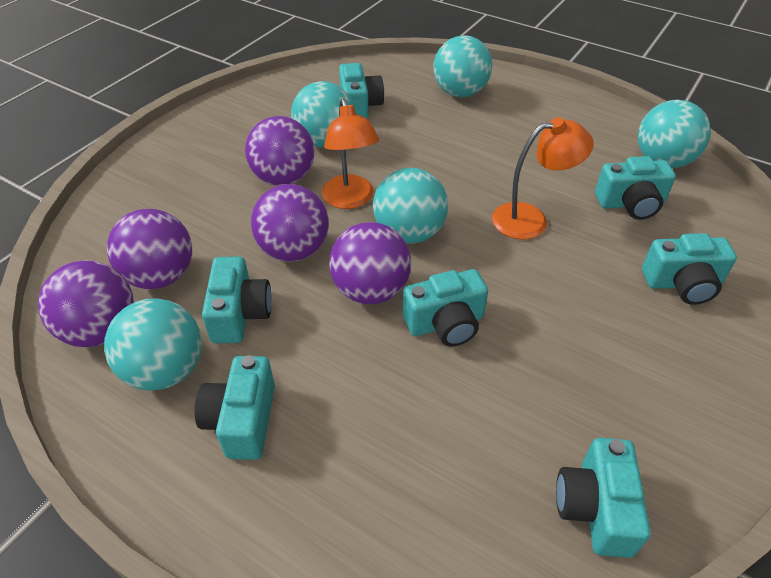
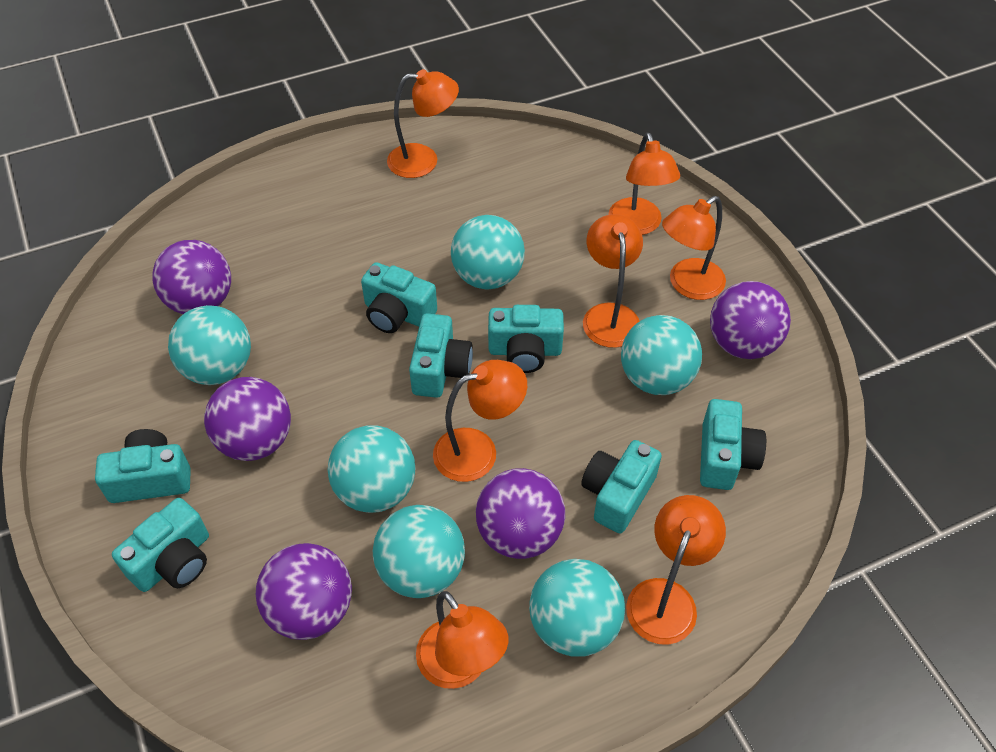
orange lamp: [322,98,379,209] [492,117,594,239] = 2 -> [387,69,459,178] [416,591,508,689] [433,360,527,482] [583,214,643,348] [608,133,680,235] [626,495,726,645] [662,196,726,300] = 7
turquoise ball: [104,298,202,391] [291,81,355,148] [373,168,448,244] [433,35,492,97] [638,100,711,168] = 5 -> [168,305,251,385] [328,426,415,513] [373,505,465,598] [451,215,525,290] [529,559,625,657] [621,315,702,395] = 6

